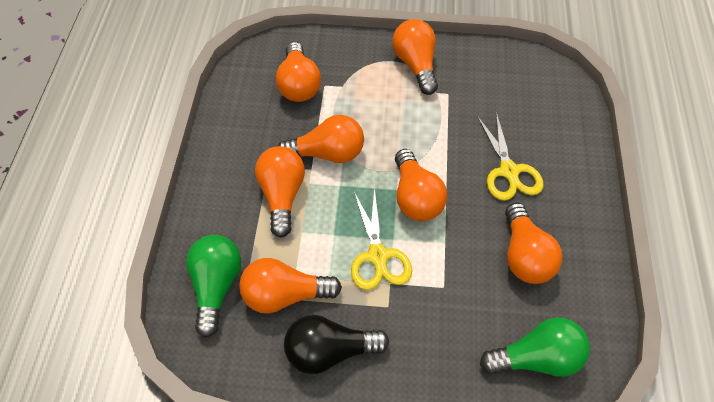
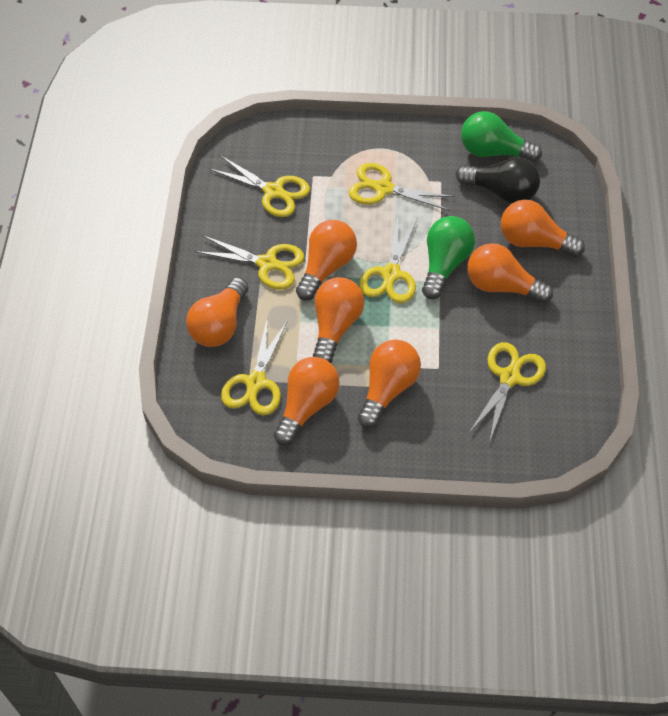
yellow scissors: [351,187,412,290] [477,112,543,201] = 2 -> [195,235,304,290] [210,155,310,217] [221,320,288,415] [349,163,455,211] [359,216,417,303] [469,342,546,440] = 6

